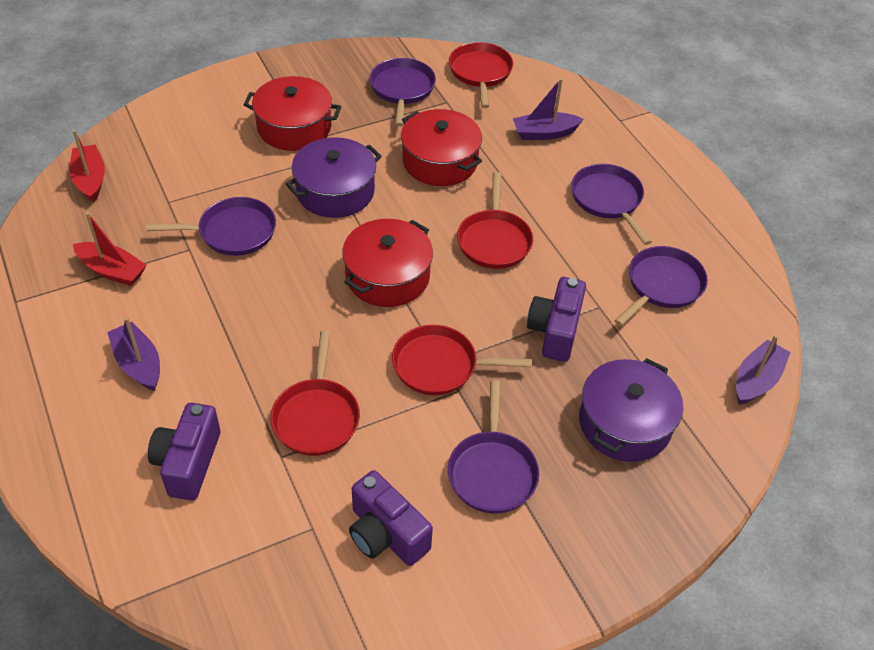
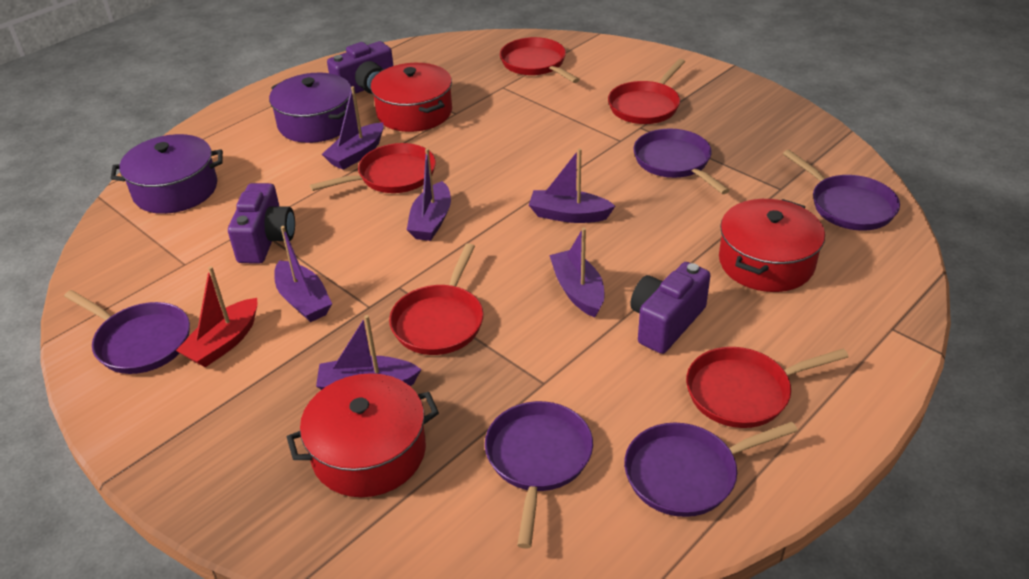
purple boat: [107,317,160,391] [513,78,583,140] [736,335,791,405] = 3 -> [274,226,332,322] [316,315,421,390] [322,86,384,170] [407,148,451,241] [529,148,615,223] [549,227,604,317] = 6
red boat: [69,130,105,203] [73,212,147,286] = 2 -> [176,266,257,367] = 1
red pan: [270,331,360,456] [392,325,532,395] [449,42,513,108] [457,172,533,269] = 4 -> [310,143,436,193] [389,243,484,355] [500,37,580,83] [608,59,685,124] [686,347,849,428] = 5

